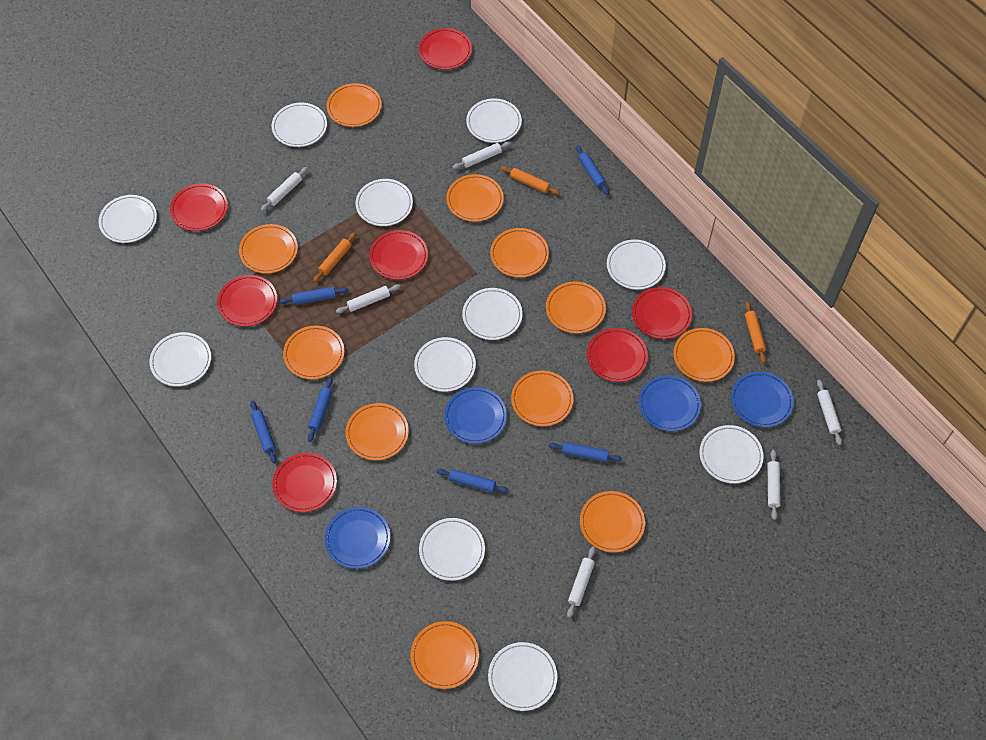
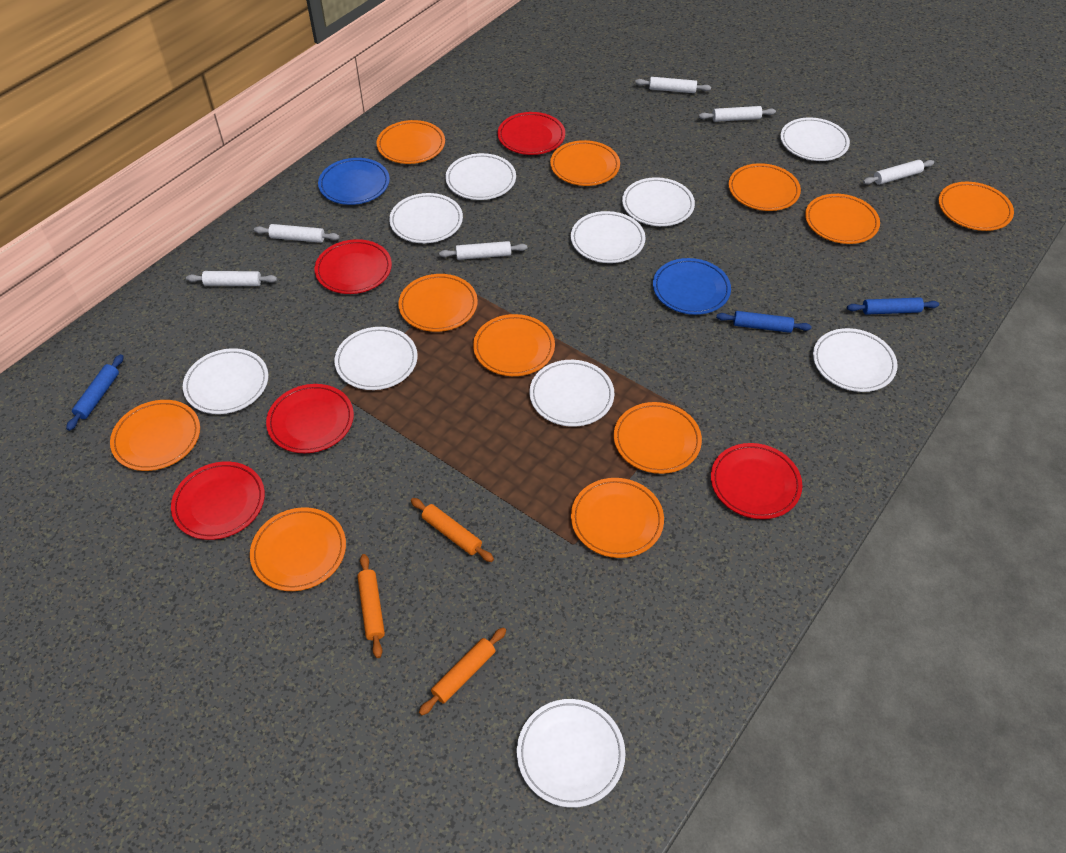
blue plate: [325,507,390,569] [444,387,507,444] [638,375,701,431] [731,371,794,428] = 4 -> [318,158,390,205] [653,258,731,315] = 2
blue rolling pin: [250,400,277,463] [279,287,349,305] [308,377,333,442] [436,469,509,493] [549,442,622,462] [576,145,609,195] = 6 -> [66,354,123,431] [716,311,812,333] [847,297,939,315] = 3
red plate: [170,183,228,231] [217,275,277,327] [272,453,337,512] [369,230,428,280] [419,28,472,70] [587,328,648,382] [632,287,692,339] = 7 -> [171,462,265,540] [266,384,354,453] [315,239,392,294] [498,112,565,155] [711,443,802,519] = 5
white plate: [98,195,157,243] [149,332,211,386] [271,103,327,147] [356,179,413,226] [414,337,476,392] [419,518,485,581] [462,288,522,340] [466,98,522,143] [488,642,557,711] [607,239,666,290] [699,425,764,484] = 11 -> [183,348,268,414] [335,327,418,390] [389,193,463,243] [445,153,516,200] [517,699,625,808] [530,360,614,427] [571,211,645,263] [622,177,695,226] [780,117,850,161] [813,328,898,392] = 10

